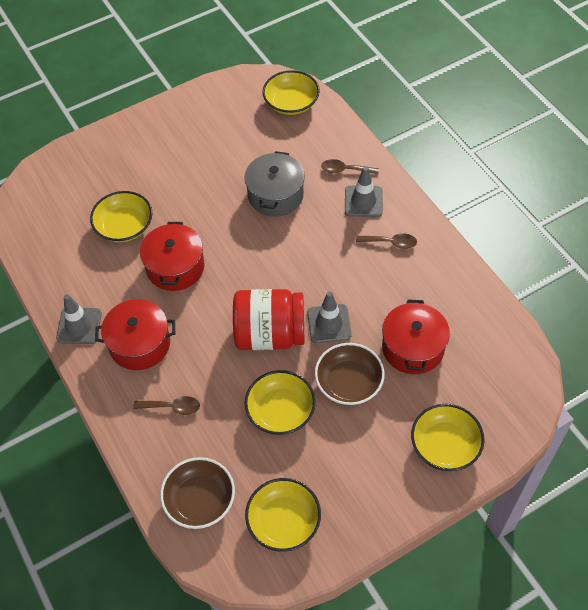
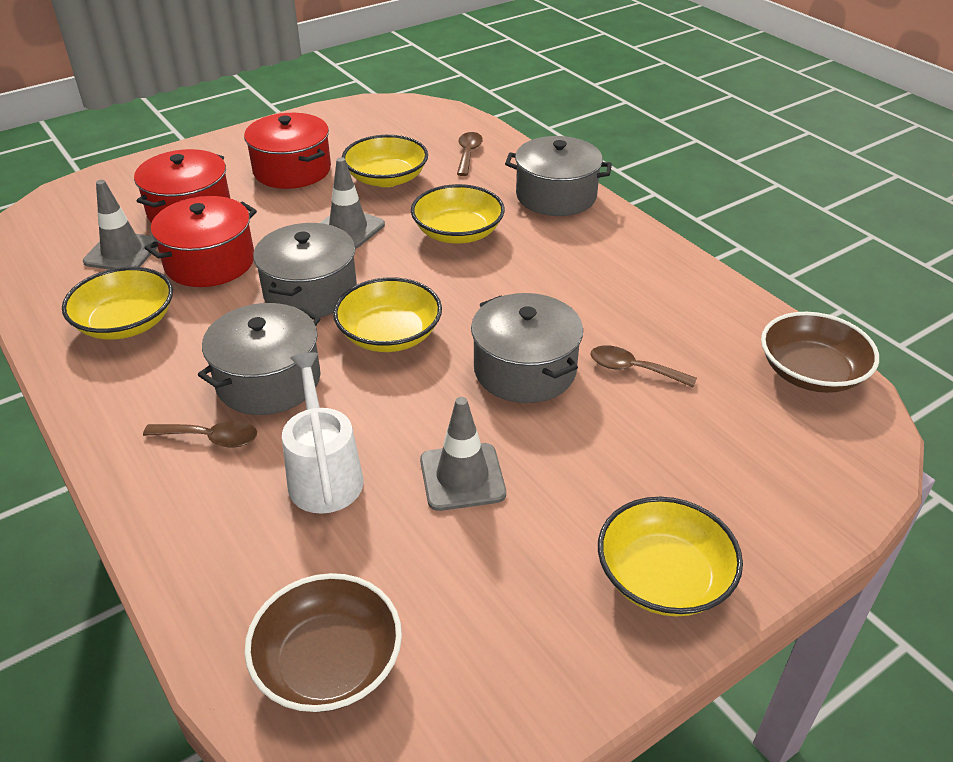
grey pot: [244,151,305,217] = 1 -> [198,303,321,415] [253,223,357,317] [471,293,583,403] [505,136,612,216] = 4
red jar: [233,289,304,350] = 1 -> none = 0
white watering can: none = 0 -> [282,352,364,514] = 1

